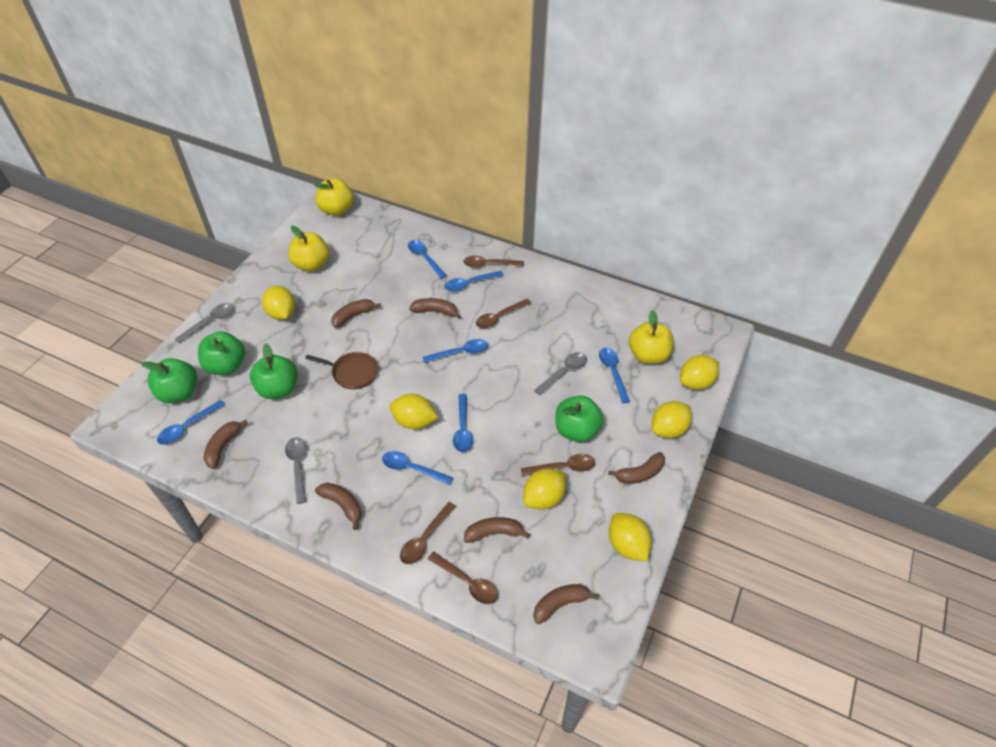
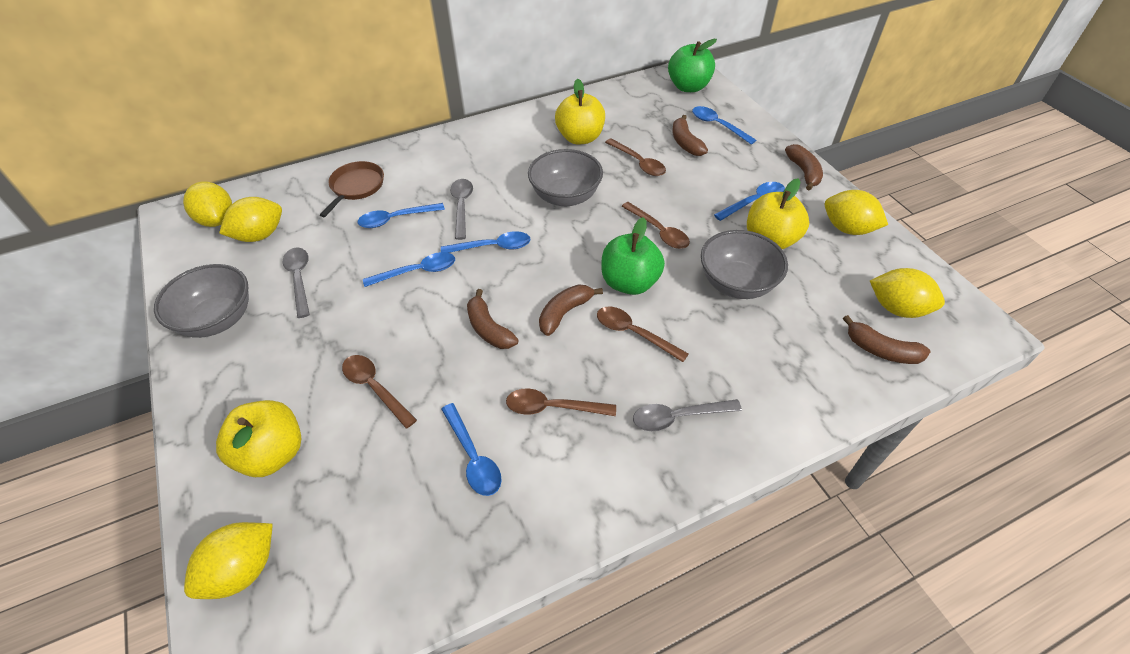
blue spoon: [157,400,225,445] [382,451,453,485] [408,240,447,279] [422,339,488,363] [445,271,504,292] [453,394,473,452] [599,348,630,403] = 7 -> [357,203,445,228] [363,252,455,287] [441,231,531,253] [441,403,502,496] [692,106,756,144] [714,182,785,221] = 6
brown banana: [204,420,248,469] [315,483,362,530] [331,299,381,328] [409,298,461,319] [464,517,530,543] [533,584,599,624] [608,452,665,484] = 7 -> [467,289,519,349] [539,284,603,336] [672,115,708,156] [785,144,823,191] [843,315,930,364] = 5
green apple: [141,358,197,403] [198,331,245,375] [250,344,298,399] [556,396,603,442] = 4 -> [602,217,665,295] [668,39,717,92] = 2
grey bowl: none = 0 -> [154,264,249,338] [528,149,603,206] [701,230,788,299] = 3
yellow lemon: [262,286,295,320] [389,394,438,429] [523,469,566,510] [609,513,652,561] [652,401,692,438] [680,355,719,390] = 6 -> [183,182,232,227] [184,522,273,599] [219,197,282,242] [825,190,888,235] [870,268,945,318] = 5

